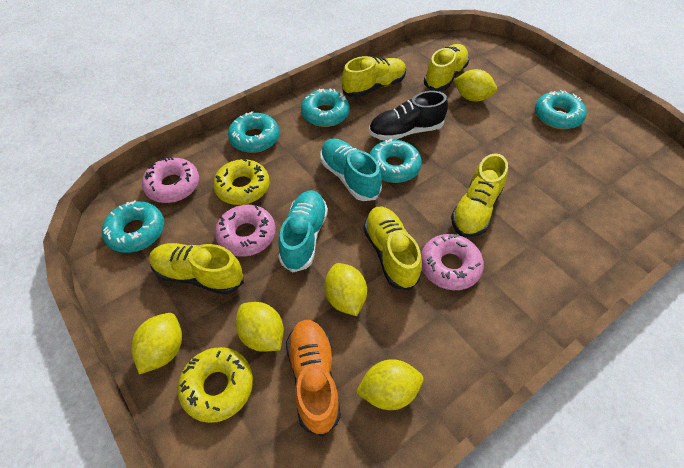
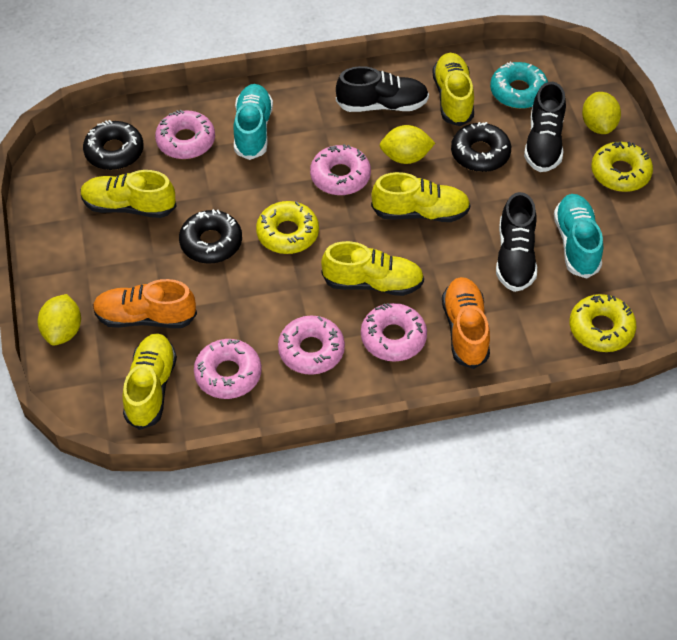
black donut: none = 0 -> [83,120,144,170] [179,209,242,264] [451,122,511,172] = 3
black shoe: [369,91,448,141] = 1 -> [336,66,429,112] [496,192,537,292] [524,82,566,172] = 3
orange shoe: [286,320,341,436] = 1 -> [93,279,197,328] [442,277,490,369] = 2
pink donut: [142,156,199,203] [215,205,276,257] [421,234,484,290] = 3 -> [155,109,215,159] [194,339,262,399] [278,316,345,375] [310,144,371,195] [361,303,427,362] = 5
turquoise donut: [102,200,164,253] [228,111,279,153] [301,88,350,127] [369,138,422,183] [535,90,587,129] = 5 -> [490,62,548,109] = 1
yellow donut: [178,347,253,423] [213,158,270,205] = 2 -> [256,201,319,254] [570,294,636,352] [591,142,653,192] = 3
yellow lemon: [131,313,182,374] [235,302,284,352] [324,263,367,316] [356,359,424,410] [453,69,497,102] = 5 -> [38,294,81,345] [380,125,435,164] [582,92,621,134] = 3

